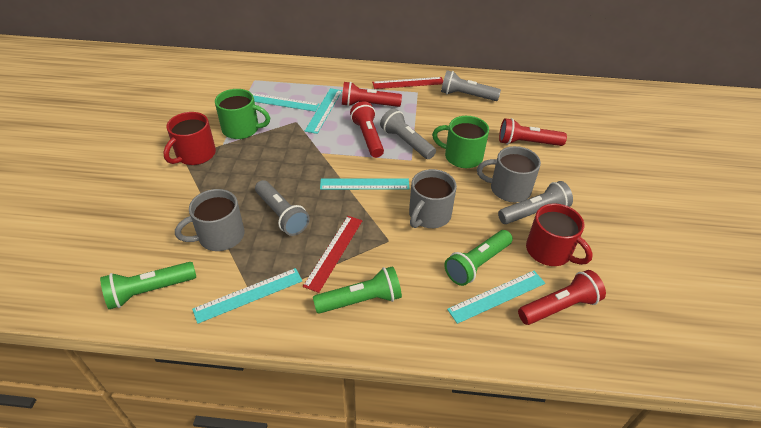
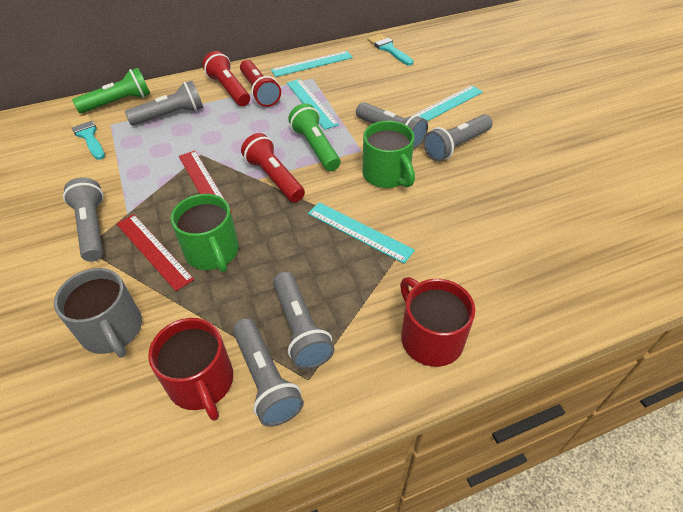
green flashlight: [100,262,196,309] [313,266,402,314] [444,230,513,286] = 3 -> [72,68,150,113] [288,103,341,171] = 2
grey flashlight: [255,180,310,236] [380,108,436,159] [441,70,501,101] [498,181,573,224] = 4 -> [63,177,103,262] [125,81,203,126] [233,318,304,427] [273,272,335,369] [356,102,428,148] [423,114,493,161] = 6
grey mug: [175,189,244,251] [409,169,457,228] [477,146,541,202] = 3 -> [54,268,142,357] = 1
red flashlight: [342,82,402,107] [350,101,384,158] [499,118,567,146] [518,270,606,325] = 4 -> [202,51,250,106] [240,60,281,107] [241,133,305,202] = 3
turquoise brush: none = 0 -> [69,114,105,160] [368,33,413,66] = 2
turquoise ruler: [192,268,303,324] [252,93,320,112] [305,88,342,134] [320,179,410,190] [447,271,545,324] = 5 -> [271,51,353,77] [287,79,339,130] [308,202,415,263] [412,85,483,121] = 4

